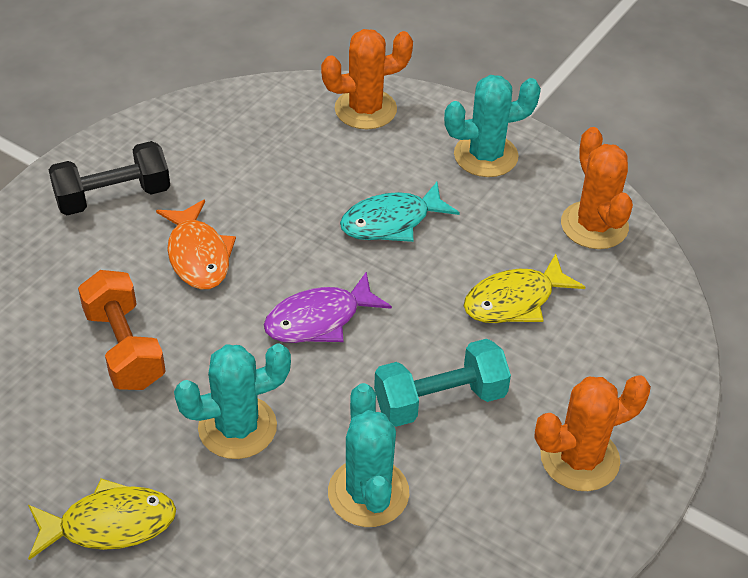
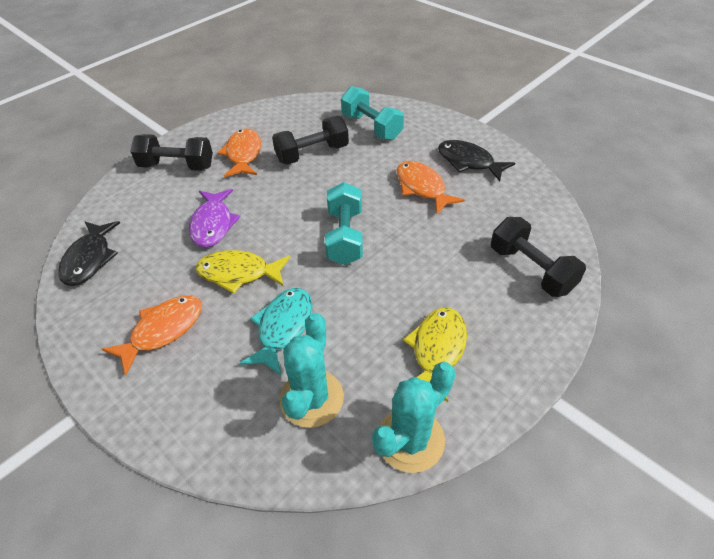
black dumbbell: [49,141,170,215] = 1 -> [130,134,213,171] [272,116,349,165] [491,217,586,297] = 3
black fish: none = 0 -> [58,221,120,286] [438,140,515,181] = 2
orange cactus: [321,29,413,129] [534,376,651,491] [561,127,633,249] = 3 -> none = 0
orange dumbbell: [78,270,166,390] = 1 -> none = 0
orange fish: [156,200,236,289] = 1 -> [102,295,202,376] [218,129,261,177] [397,161,465,215] = 3
turquoise cactus: [174,344,291,459] [328,383,409,527] [444,75,541,177] = 3 -> [279,313,344,428] [372,362,456,473] = 2
turquoise dumbbell: [374,339,511,427] = 1 -> [325,182,363,265] [341,86,404,140] = 2

